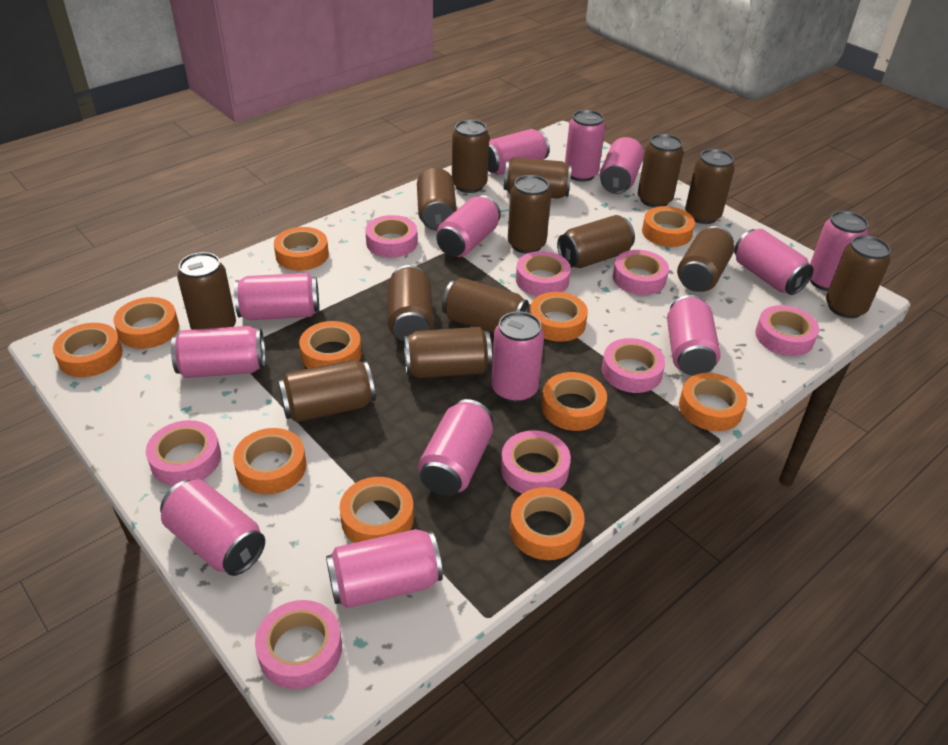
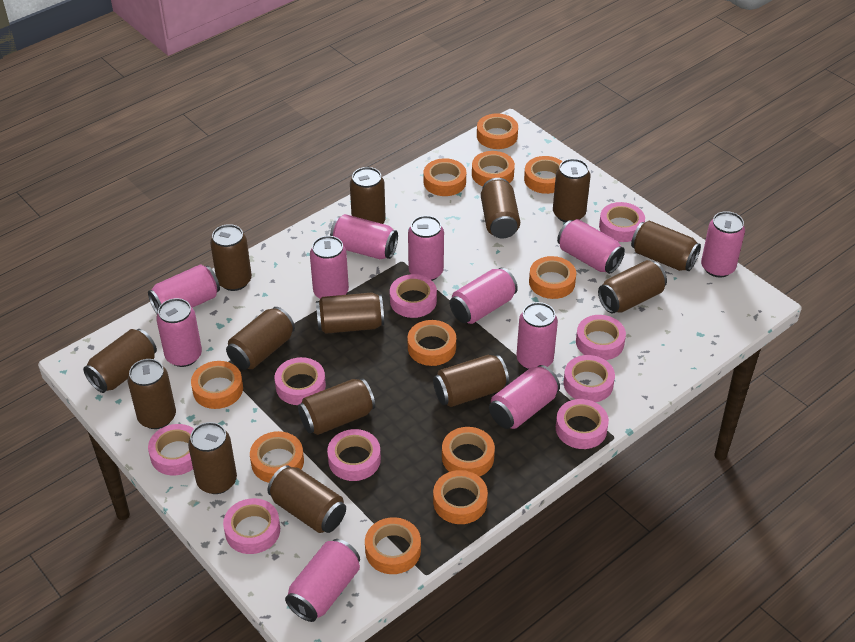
pink can: [160,479,265,576] [171,326,265,378] [234,273,319,320] [326,529,443,608] [418,399,493,496] [436,195,501,257] [488,129,550,175] [491,311,544,403] [565,110,605,182] [600,137,644,194] [667,295,721,376] [734,229,814,295] [810,211,868,291] = 13 -> [148,265,220,314] [156,298,202,367] [285,539,360,622] [310,236,349,299] [330,214,398,259] [408,216,444,281] [450,267,518,324] [489,365,560,429] [516,302,558,369] [557,219,625,274] [701,211,745,278] = 11
pink tape: [146,420,221,486] [255,600,342,689] [365,215,418,258] [501,430,571,494] [516,251,571,296] [602,338,665,393] [613,250,669,295] [755,305,819,356] = 8 -> [148,424,194,475] [223,498,280,554] [275,357,326,405] [327,429,381,481] [390,274,437,318] [556,399,609,449] [563,355,615,402] [576,315,626,360] [599,202,645,242] = 9

